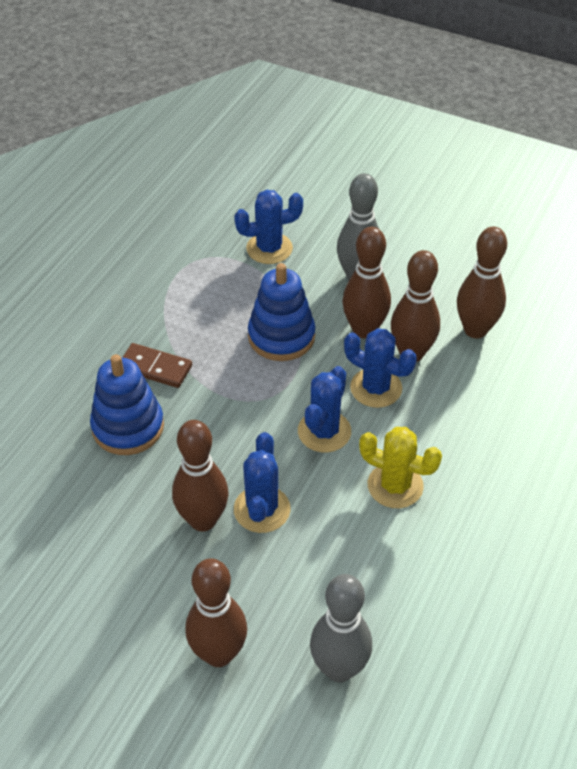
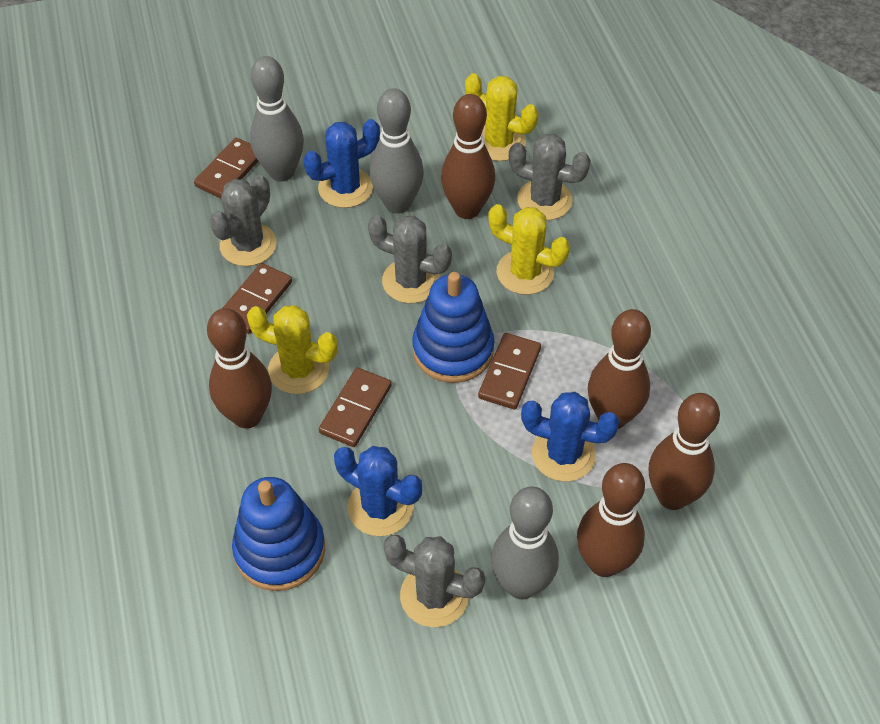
blue cactus: [234,190,303,264] [234,432,291,533] [298,366,351,452] [344,328,417,408] = 4 -> [303,119,380,208] [334,446,422,536] [521,392,619,482] = 3
brown domino: [122,343,192,388] = 1 -> [194,138,258,198] [223,263,292,334] [319,368,392,447] [478,333,541,409] = 4
grey bowling pin: [310,574,372,682] [337,173,379,280] = 2 -> [250,56,304,182] [369,88,424,214] [491,486,559,600] = 3
grey cactus: none = 0 -> [210,175,277,266] [368,215,452,303] [383,535,485,627] [509,134,591,220] = 4
yellow cactus: [359,427,442,508] = 1 -> [247,305,338,394] [465,73,539,161] [488,204,570,295] = 3

